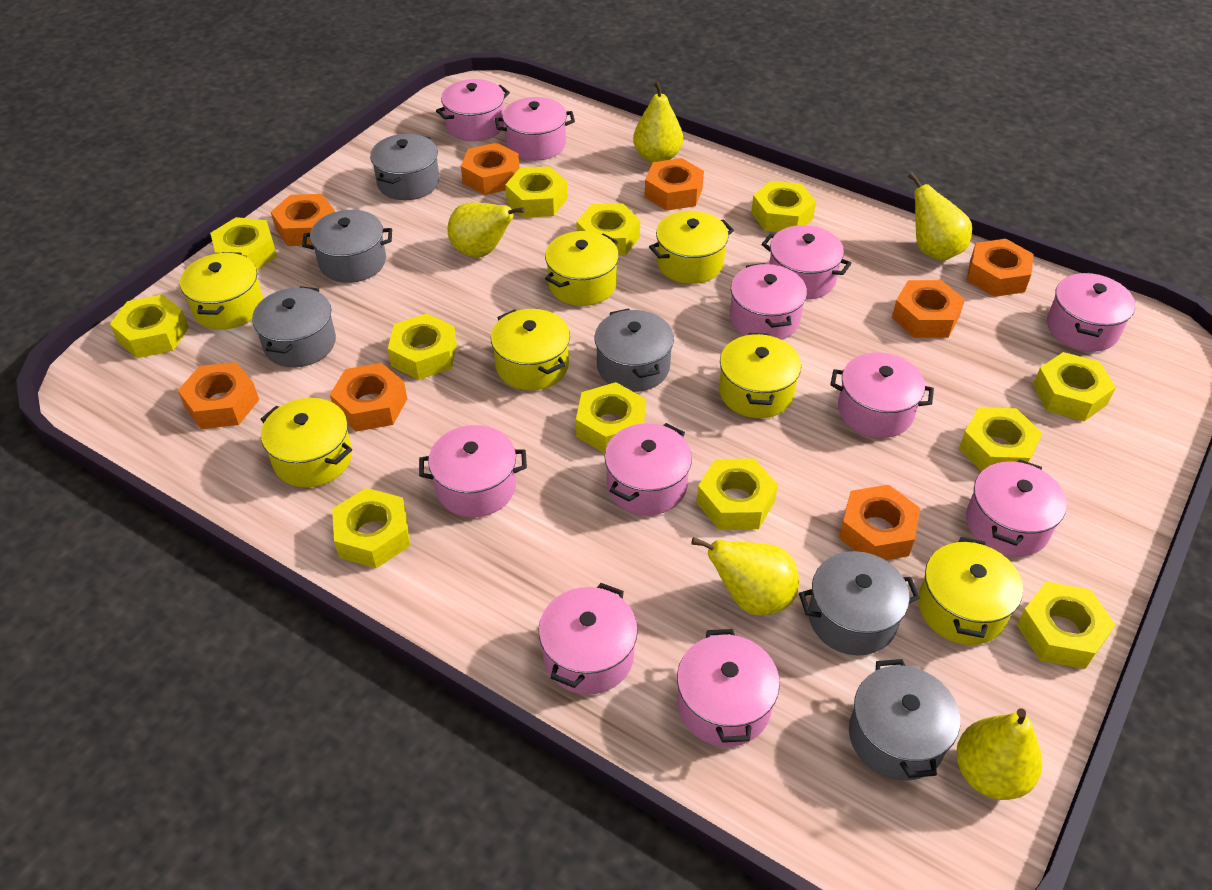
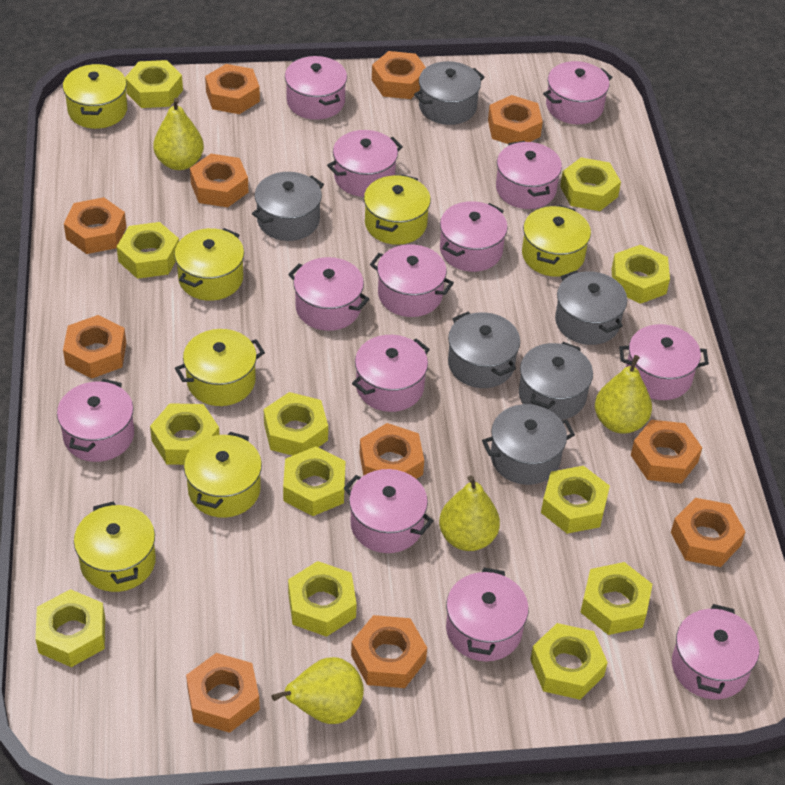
orange nut: [178,362,259,429] [271,194,335,246] [330,363,407,432] [461,143,520,195] [645,158,704,211] [839,485,921,560] [892,280,965,338] [967,239,1034,297] = 8 -> [63,315,126,379] [64,197,126,254] [186,653,260,733] [190,154,249,207] [205,64,260,114] [351,615,427,688] [359,423,424,479] [372,51,426,99] [488,95,543,144] [631,420,702,484] [671,498,746,567] = 11
pink pot: [419,425,527,517] [436,79,510,141] [495,97,575,161] [539,583,638,695] [604,423,692,515] [677,629,780,747] [730,263,807,340] [761,225,851,300] [830,352,934,438] [966,459,1067,557] [1047,272,1135,352] = 11 -> [57,379,134,462] [285,56,347,120] [288,257,369,331] [327,130,403,197] [344,469,433,553] [352,335,430,412] [370,244,454,317] [440,201,508,272] [446,568,529,661] [496,141,562,209] [543,61,612,124] [619,324,709,400] [672,604,760,699] = 13
yellow pear: [448,202,525,257] [633,81,683,163] [691,537,799,616] [908,172,972,261] [956,708,1042,800] = 5 -> [153,98,204,170] [272,657,364,724] [439,475,500,551] [595,355,652,433] = 4

